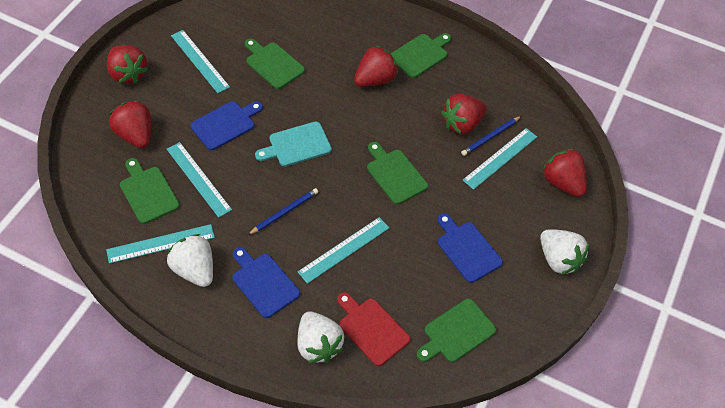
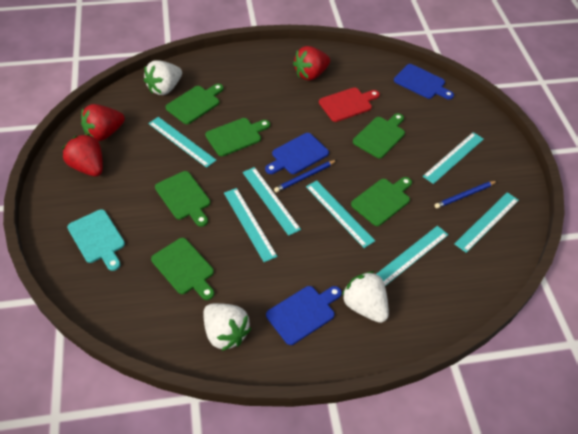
green cutting board: [120,158,180,224] [245,39,305,89] [367,142,428,204] [391,33,451,78] [417,299,496,362] = 5 -> [151,238,214,300] [155,171,210,227] [165,84,223,124] [205,118,270,156] [351,177,412,226] [353,113,405,158] = 6
red strawberry: [107,45,148,84] [109,101,151,148] [354,45,398,87] [441,94,486,134] [542,149,587,197] = 5 -> [62,134,103,176] [81,104,125,141] [293,46,330,80] = 3
turquoise ruler: [106,224,215,264] [167,142,232,218] [171,30,230,93] [298,217,389,284] [463,128,537,190] = 5 -> [148,117,216,168] [224,188,277,262] [243,167,301,236] [306,180,375,248] [377,226,448,286] [423,132,484,184] [454,192,519,253] = 7

